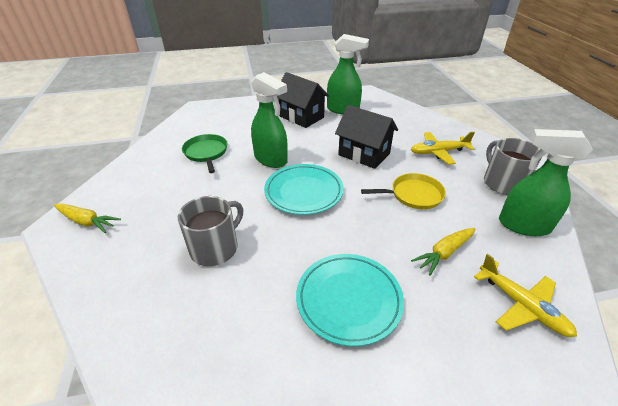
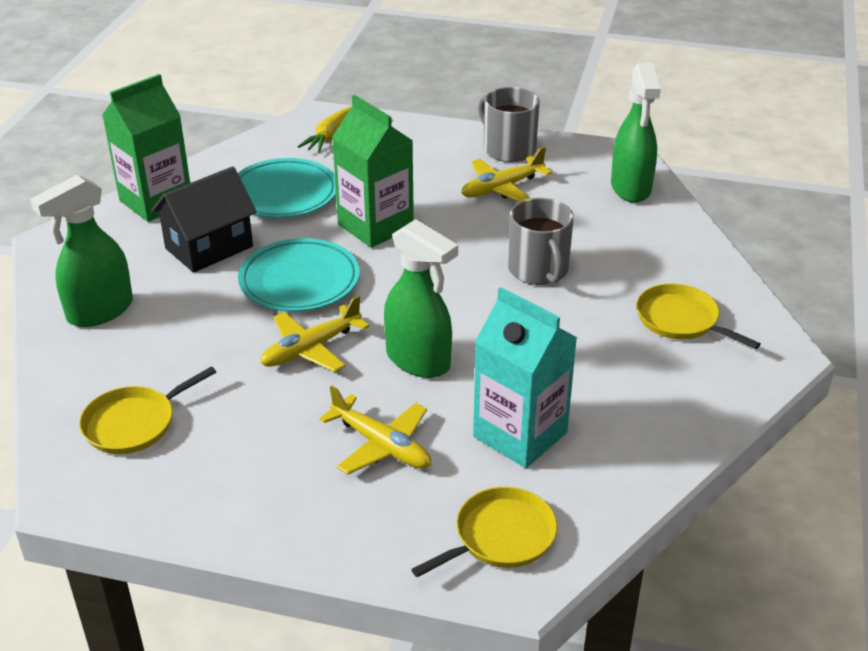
black house: [277,72,329,128] [335,105,398,169] = 2 -> [151,166,257,273] = 1
green carton: none = 0 -> [102,74,190,222] [332,95,414,248] = 2
green pan: [182,134,228,173] = 1 -> none = 0
turquoise carton: none = 0 -> [473,287,577,468] = 1
yellow carrot: [54,203,121,233] [411,228,475,276] = 2 -> [297,107,351,153] = 1
yellow pan: [361,173,446,209] = 1 -> [79,366,216,454] [411,487,557,577] [636,283,761,349] = 3
yellow plane: [411,132,475,165] [474,254,577,337] = 2 -> [260,295,369,372] [319,385,431,475] [462,147,552,202] = 3

